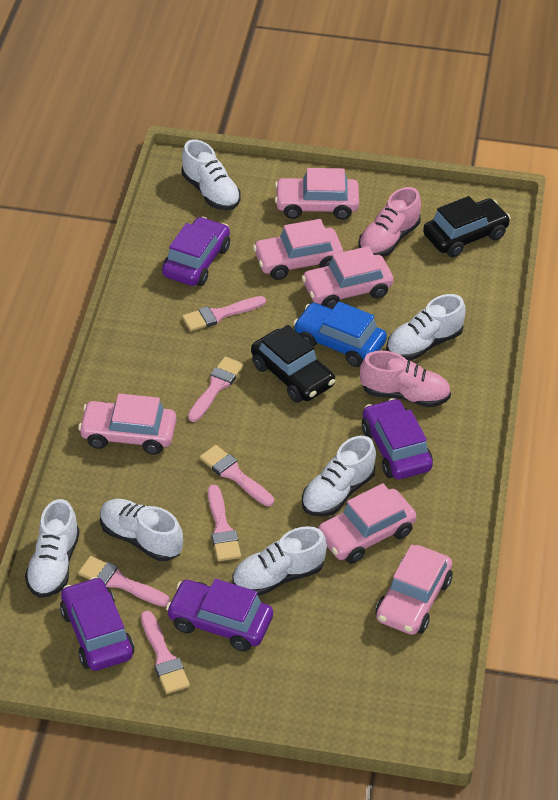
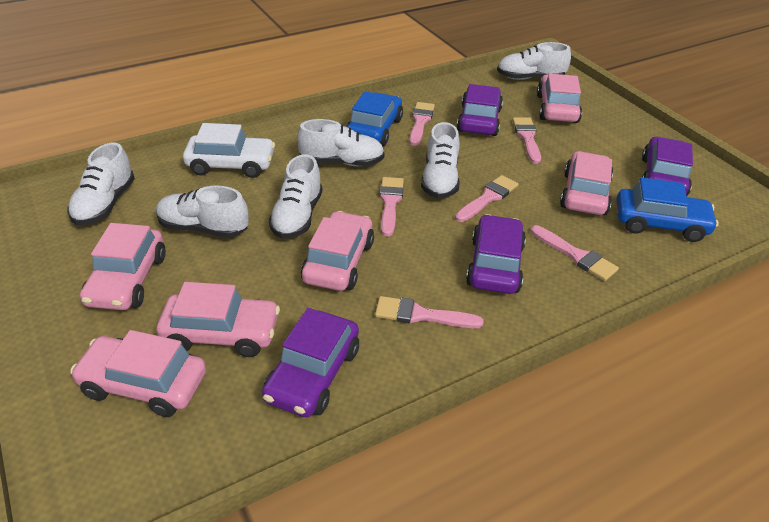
black car: [251,325,335,403] [423,196,511,257] = 2 -> none = 0
blue car: [293,302,387,367] = 1 -> [346,91,403,146] [616,177,719,242] = 2
pink shoe: [358,187,421,257] [360,351,451,407] = 2 -> none = 0
white car: none = 0 -> [183,123,275,178] = 1

